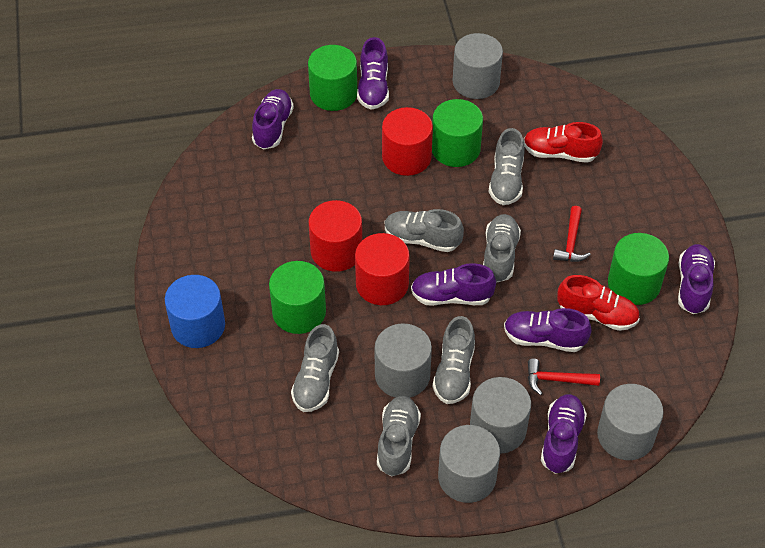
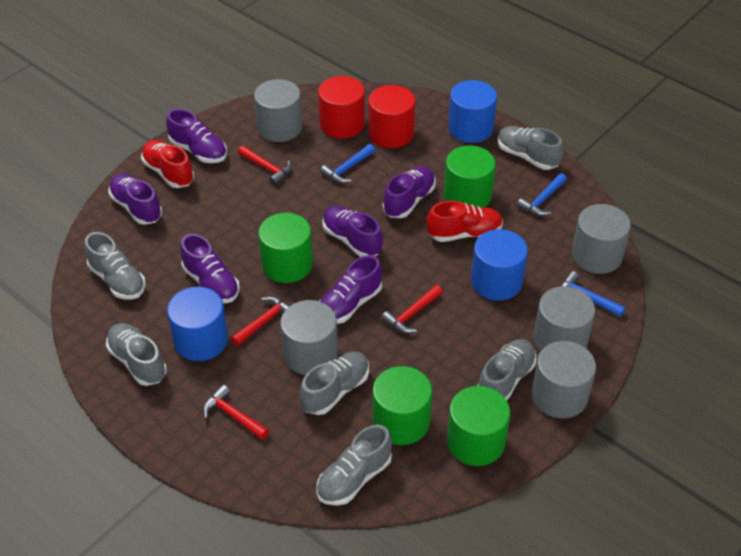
blue cylinder: [165,275,225,348] = 1 -> [167,287,228,361] [448,80,497,143] [471,229,528,301] = 3
blue hammer: none = 0 -> [320,144,375,183] [517,173,567,216] [561,271,626,317] = 3
red cylinder: [309,200,362,272] [355,233,410,305] [382,107,433,176] = 3 -> [318,76,365,138] [368,85,415,148] = 2
red hammer: [528,359,600,395] [553,206,591,262] = 2 -> [203,385,269,440] [231,296,290,346] [238,146,292,185] [381,285,443,333] = 4

